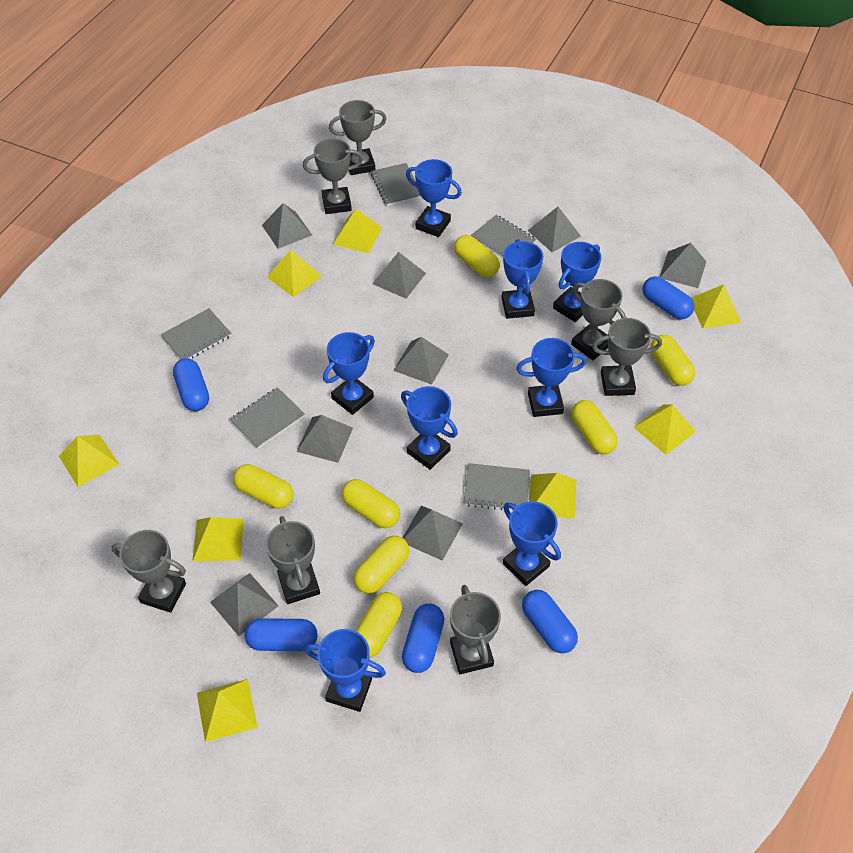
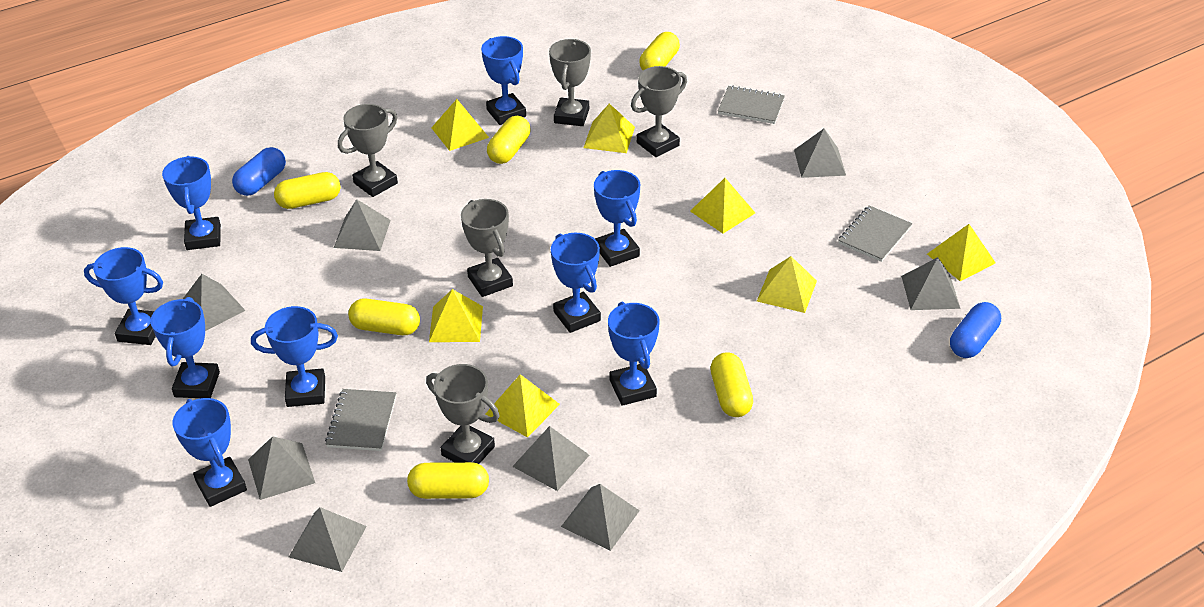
blue capsule: [173,358,209,411] [245,618,318,651] [402,603,444,673] [522,590,578,653] [642,276,695,319] = 5 -> [232,147,286,196] [950,302,1001,358] = 2
blue trophy: [304,629,386,712] [323,332,375,415] [401,386,458,470] [406,159,462,237] [502,239,543,319] [503,501,561,586] [516,338,586,417] [553,242,601,322] = 8 -> [84,247,163,345] [151,297,220,398] [162,156,221,250] [173,398,247,507] [251,306,338,407] [481,36,526,125] [551,233,601,333] [594,170,640,267] [608,302,660,406] = 9
grey notebook: [161,308,232,359] [230,387,305,449] [371,163,422,206] [464,463,530,510] [471,215,537,257] = 5 -> [325,389,396,451] [718,86,785,124] [838,206,912,262] = 3
grey trophy: [111,530,186,613] [266,516,320,604] [303,138,363,214] [329,100,387,175] [450,585,501,674] [571,279,626,360] [592,318,662,396] = 7 -> [338,104,398,197] [426,364,499,464] [461,199,513,297] [549,39,591,126] [631,66,687,157] = 5
yellow capsule: [233,464,294,509] [341,479,400,528] [354,536,409,594] [355,592,402,658] [454,235,500,277] [571,400,618,454] [650,335,695,386] = 7 -> [274,172,341,209] [348,299,420,335] [407,462,489,499] [487,116,531,164] [639,32,680,70] [710,353,753,417] = 6
yellow pyramid: [59,435,119,487] [192,517,244,562] [197,679,258,742] [267,250,322,297] [333,209,382,253] [529,473,577,519] [634,405,696,455] [692,284,741,329] = 8 -> [429,289,483,342] [431,99,489,151] [485,374,560,438] [583,103,635,153] [690,178,755,234] [757,256,817,313] [927,224,996,281] = 7

